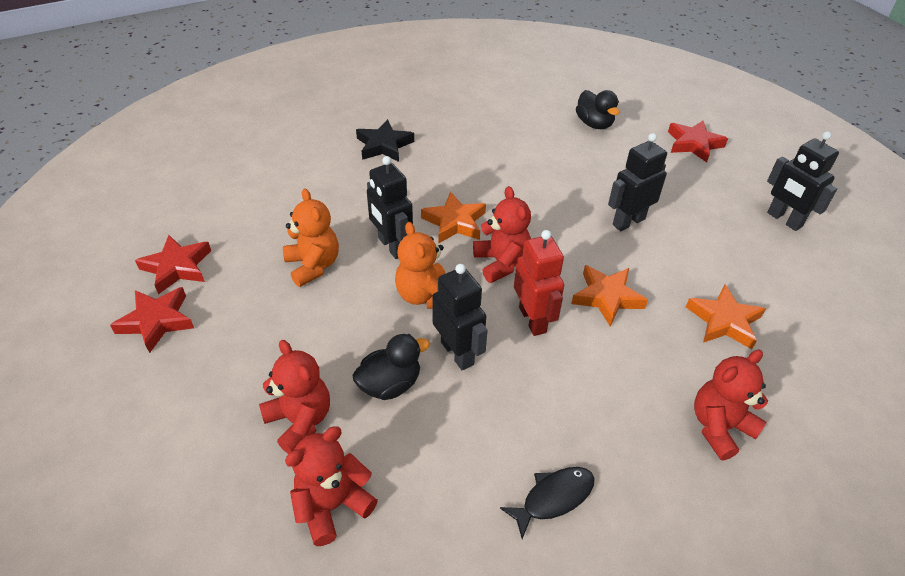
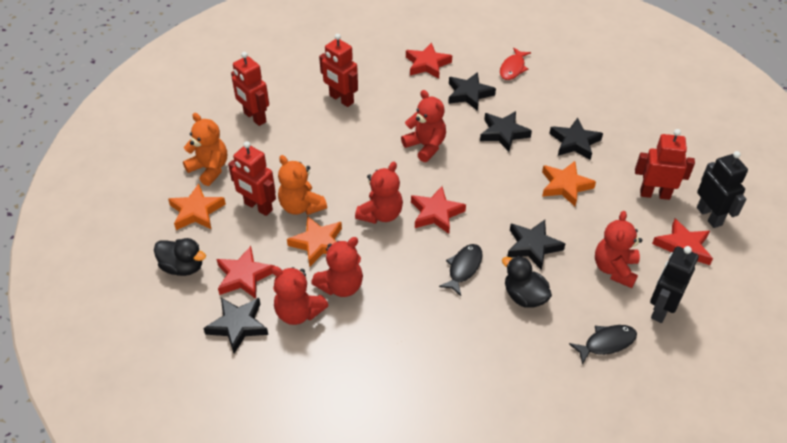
black fish: [500,467,595,539] = 1 -> [439,244,482,296] [569,325,637,365] = 2
black robot: [367,156,413,259] [432,264,488,370] [608,133,667,231] [767,131,839,231] = 4 -> [650,246,699,323] [697,151,748,228] = 2
black star: [356,119,414,162] = 1 -> [203,298,268,354] [448,72,496,111] [480,111,532,152] [507,220,565,270] [549,118,603,160] = 5
red fish: none = 0 -> [500,47,531,80] = 1
red robot: [514,230,564,336] = 1 -> [228,141,276,216] [231,52,269,126] [319,34,358,107] [635,129,695,200] = 4
red star: [110,287,194,353] [135,235,211,294] [668,121,728,162] = 3 -> [217,246,274,299] [406,43,452,79] [411,186,466,234] [652,219,713,265] = 4
red teddy bear: [259,340,330,454] [285,426,378,546] [473,186,531,283] [694,350,768,460] = 4 -> [271,266,328,325] [311,237,363,297] [355,162,403,224] [401,90,446,162] [595,211,642,288] = 5

